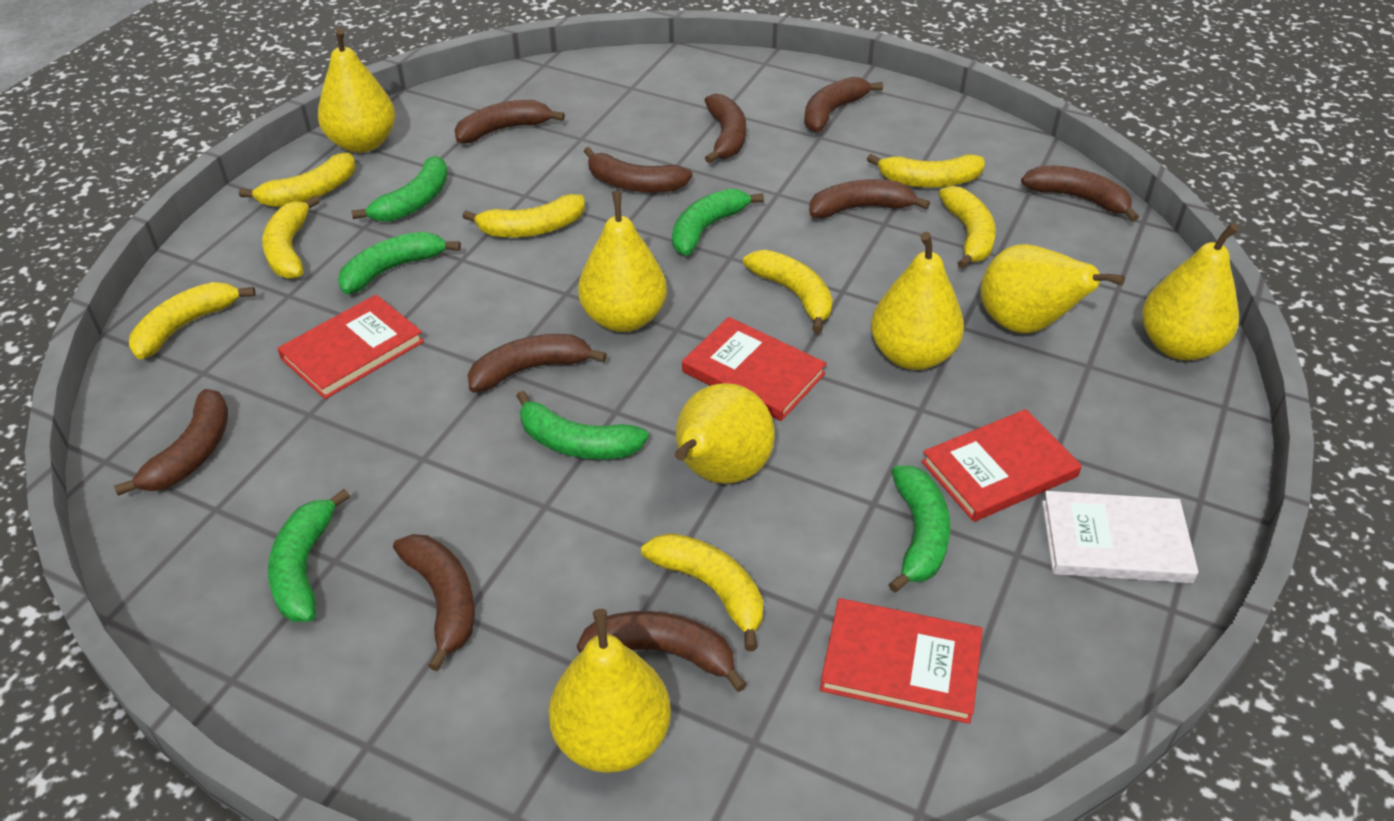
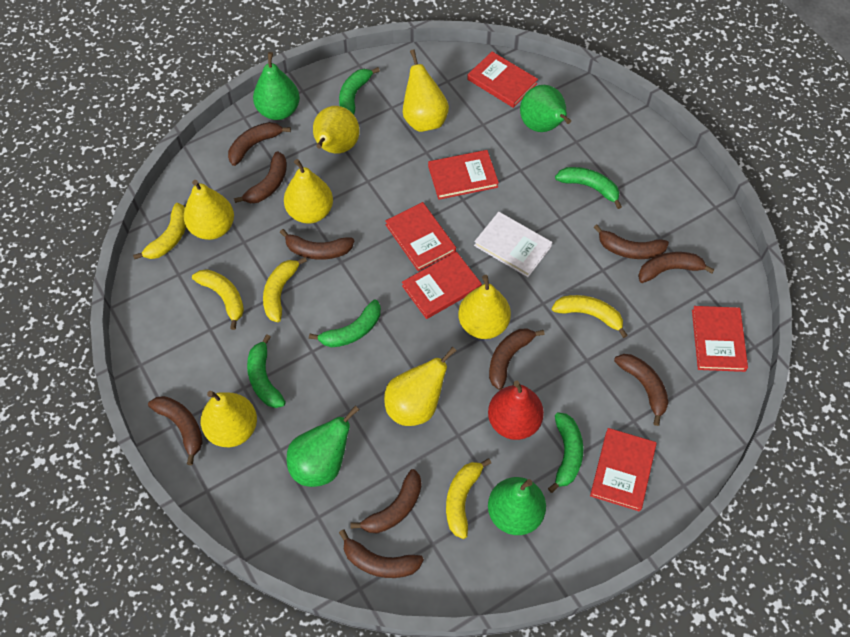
green banana: [268,489,350,622] [338,232,461,294] [351,156,448,222] [517,391,649,459] [672,188,764,256] [889,466,951,593] = 6 -> [247,334,286,408] [309,300,381,347] [339,67,380,115] [548,412,583,493] [555,167,622,209] = 5
green pear: none = 0 -> [253,52,300,120] [287,406,359,487] [488,477,546,535] [520,85,571,132] = 4
red book: [277,295,424,399] [682,317,827,421] [820,598,983,724] [921,409,1082,522] = 4 -> [385,202,456,271] [402,252,482,319] [428,150,499,200] [467,52,538,108] [590,428,657,511] [692,306,748,372] = 6
red pear: none = 0 -> [488,381,544,440] = 1
yellow banana: [129,282,256,360] [239,153,356,207] [262,195,320,279] [462,194,585,238] [641,533,763,651] [743,250,833,333] [867,154,985,188] [939,186,996,269] = 8 -> [133,203,186,259] [192,269,244,330] [263,257,307,322] [446,458,491,539] [552,295,628,338] = 5

